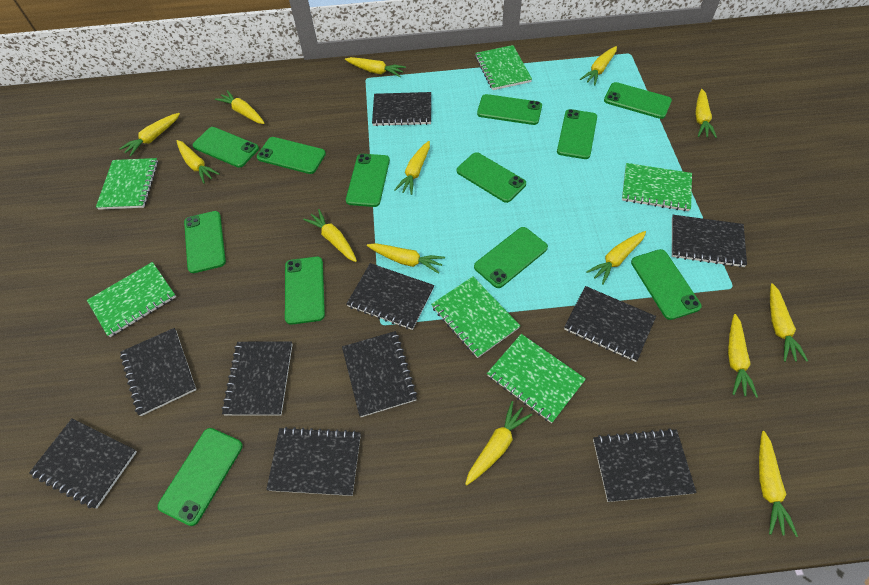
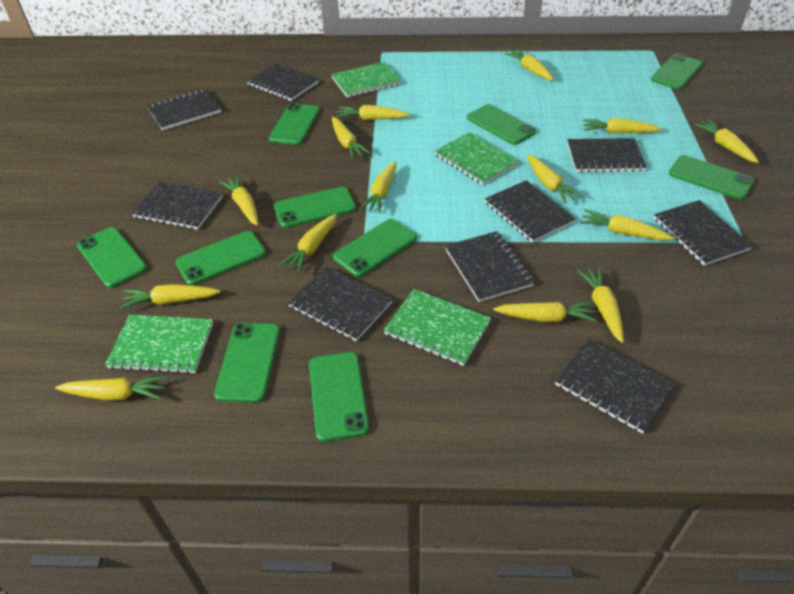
black notebook: [29,418,137,509] [120,328,196,416] [222,341,292,415] [266,427,361,496] [342,331,417,417] [346,263,434,330] [372,92,431,126] [564,286,656,362] [593,428,696,502] [672,215,747,268] = 10 -> [131,182,223,230] [147,89,221,130] [247,63,319,101] [288,266,393,341] [445,231,534,302] [485,180,576,243] [555,338,675,434] [567,138,647,172] [654,200,753,266] = 9
green notebook: [87,262,176,337] [96,158,158,210] [431,276,520,358] [475,45,532,90] [487,334,586,423] [622,163,692,211] = 6 -> [105,315,213,374] [331,62,401,97] [384,289,491,366] [434,132,518,185] = 4
green phone: [158,428,243,526] [184,211,226,273] [193,127,259,168] [257,137,326,174] [285,257,325,325] [346,154,390,207] [457,152,526,203] [474,227,548,288] [477,94,542,125] [557,109,597,159] [604,82,672,119] [631,249,702,320] = 12 -> [77,227,147,288] [175,231,266,285] [214,323,280,403] [269,103,319,145] [274,187,356,228] [309,352,369,442] [333,219,417,277] [467,104,536,145] [651,54,703,89] [669,155,754,199] = 10

